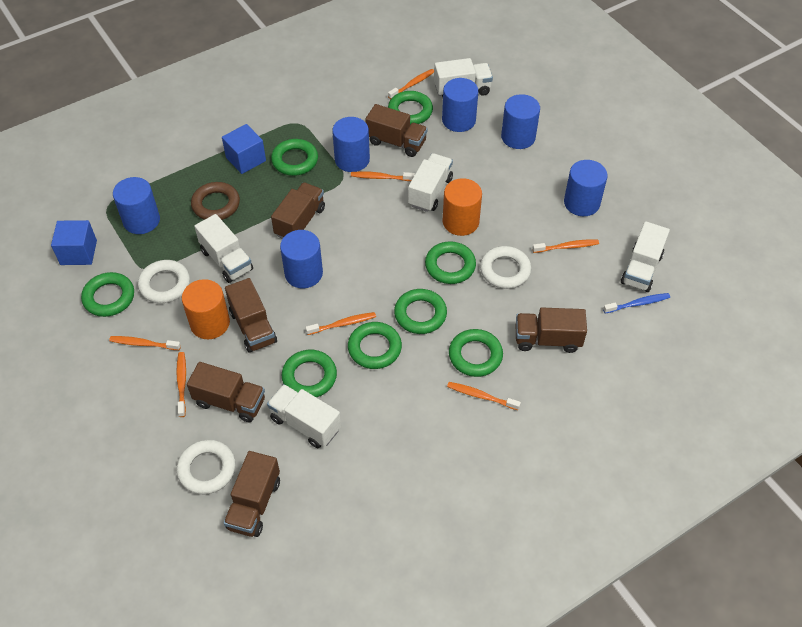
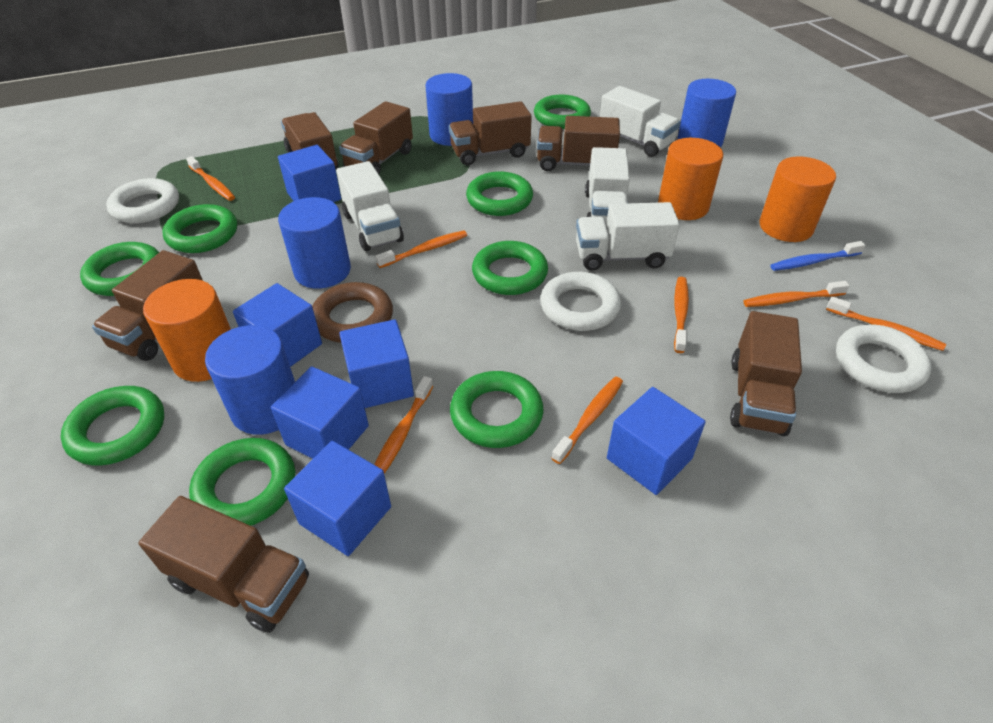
blue cube: [51,220,97,265] [222,124,266,174] = 2 -> [233,283,322,367] [271,366,369,459] [278,145,341,202] [284,441,391,556] [339,319,414,408] [607,387,706,495] = 6
blue cylinder: [113,177,160,234] [280,230,323,288] [332,117,370,172] [442,78,478,132] [501,94,540,149] [564,160,608,216] = 6 -> [205,325,295,435] [278,197,351,289] [425,73,473,146] [678,79,736,147] = 4
brown truck: [187,362,265,422] [224,451,280,537] [225,278,277,353] [271,182,325,239] [366,104,428,157] [516,308,587,353] = 6 -> [92,250,203,361] [139,496,309,633] [281,112,338,169] [339,101,413,174] [449,101,532,165] [537,116,620,171] [730,311,802,436] = 7
orange cylinder: [182,279,230,339] [443,178,482,236] = 2 -> [143,279,231,382] [658,138,723,220] [759,157,836,242] = 3
white truck: [194,214,253,283] [267,384,341,448] [408,153,453,212] [434,58,493,97] [621,221,670,292] = 5 -> [336,161,404,251] [576,202,680,271] [585,147,630,223] [600,86,680,157] = 4

